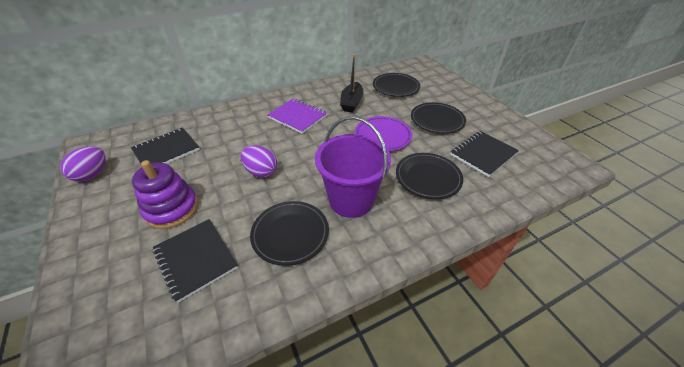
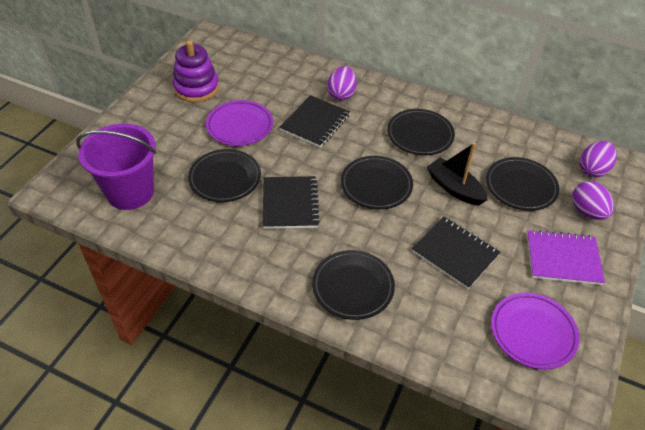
black plate: [250,201,329,266] [373,73,420,97] [396,153,463,199] [411,102,466,134] = 4 -> [188,149,261,202] [312,250,395,320] [341,156,413,210] [387,109,455,155] [486,157,559,211] = 5
purple egg: [60,146,106,181] [240,145,277,177] = 2 -> [327,66,357,101] [572,181,614,220] [580,141,617,178] = 3
purple plate: [355,116,412,151] = 1 -> [206,100,273,146] [491,293,579,370] = 2

